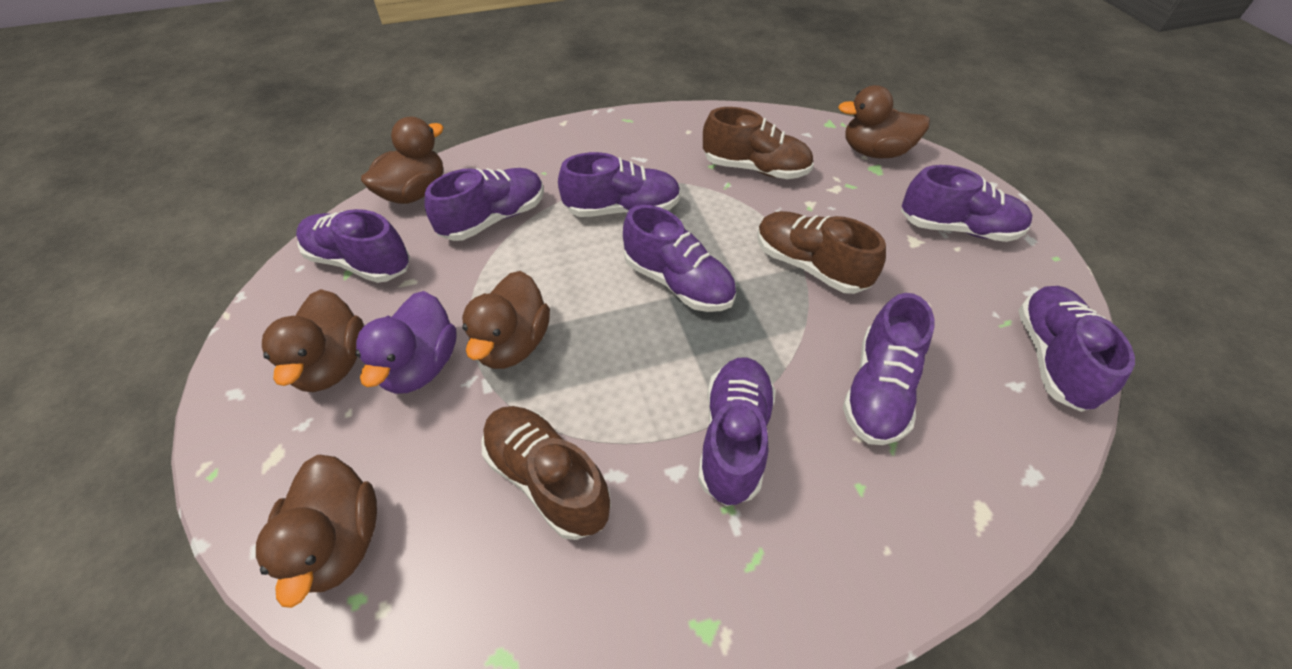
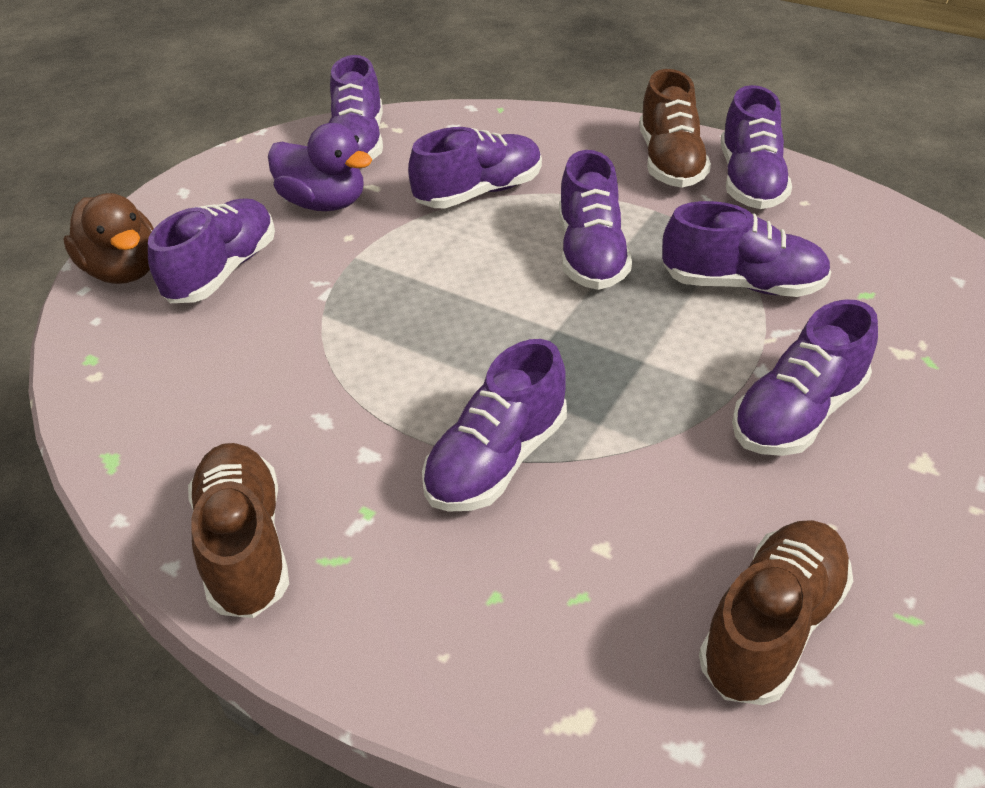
brown duck: [256,455,377,608] [262,289,364,392] [361,117,444,204] [462,271,550,369] [838,85,930,158] = 5 -> [63,193,154,284] = 1

